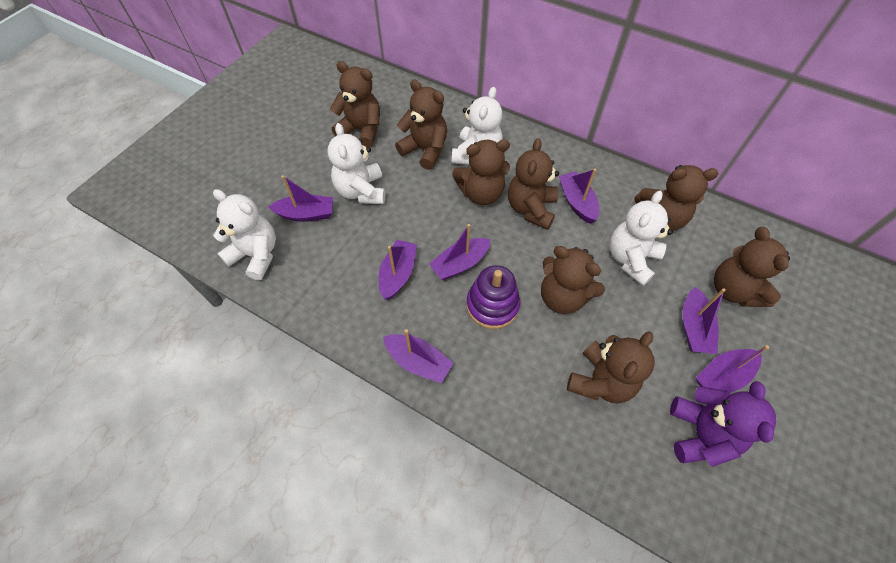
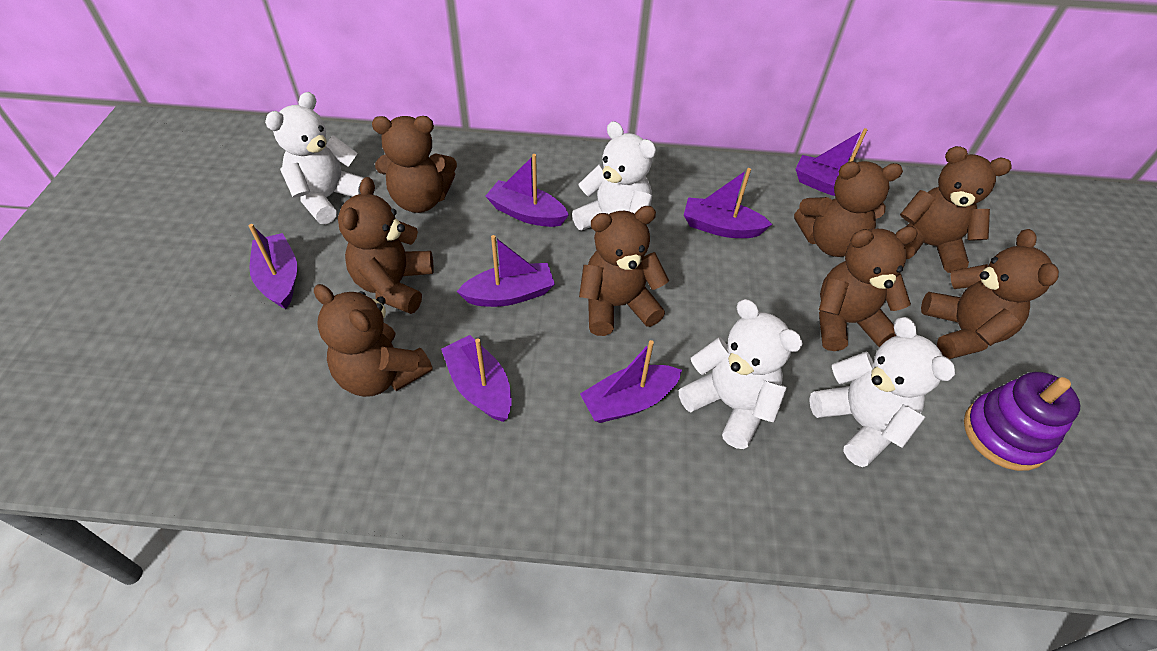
purple teddy bear: [670,381,776,467] = 1 -> none = 0

